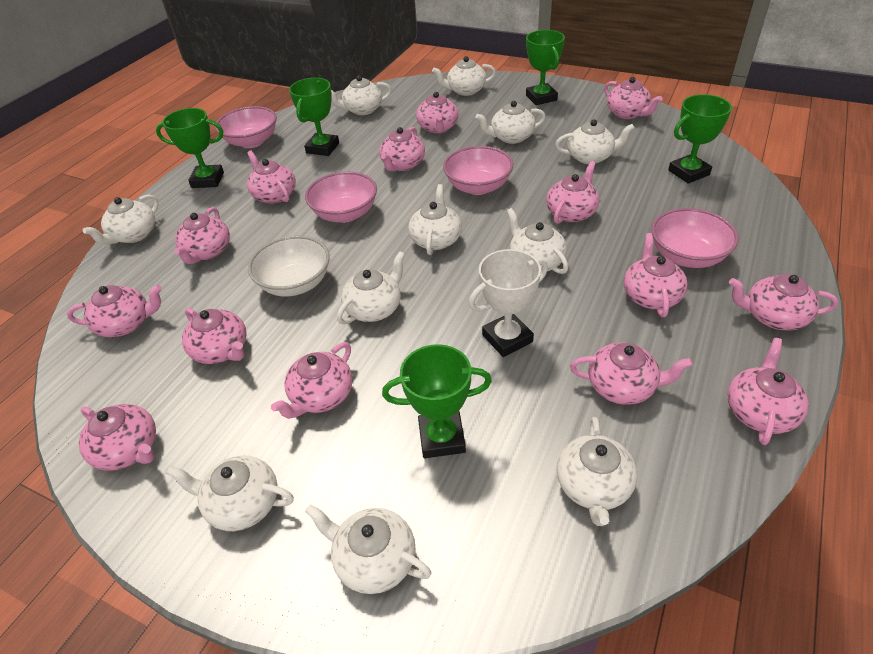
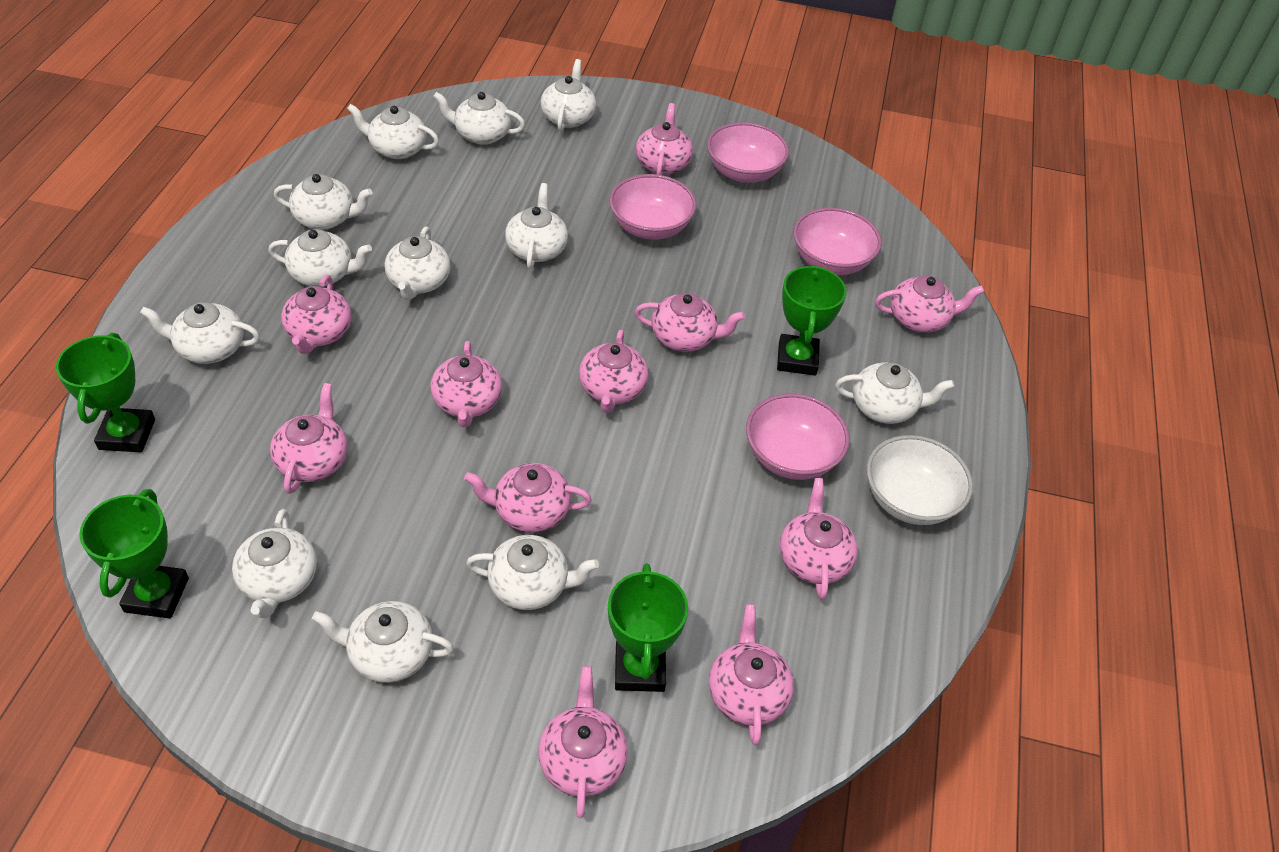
green trophy: [156,108,224,188] [289,78,339,156] [382,344,492,458] [526,30,565,105] [668,94,732,184] = 5 -> [56,333,155,452] [79,489,189,619] [608,564,688,692] [777,265,846,376] = 4
pink teapot: [67,285,162,337] [79,404,156,471] [174,207,230,264] [182,308,247,364] [247,150,296,204] [271,342,353,419] [379,127,425,171] [416,92,459,133] [546,161,599,224] [570,342,693,405] [604,77,663,119] [624,233,688,317] [728,338,809,445] [729,274,838,330] = 14 -> [270,383,348,494] [281,275,352,354] [431,341,502,427] [464,463,592,533] [538,666,628,818] [579,330,648,413] [635,293,745,352] [636,103,693,175] [709,604,794,745] [780,478,858,599] [875,276,984,333] = 11
white teapot: [83,194,158,245] [166,456,294,531] [305,504,432,594] [331,75,392,115] [337,252,405,324] [408,184,462,255] [432,56,496,96] [475,101,546,144] [507,208,568,274] [555,120,635,164] [556,417,637,526] = 11 -> [140,302,260,364] [232,509,317,618] [268,229,372,287] [274,174,373,230] [312,601,454,683] [347,104,439,159] [385,226,450,300] [433,92,525,145] [466,535,599,610] [505,183,568,269] [541,59,596,131] [835,362,954,424] = 12
white trophy: [469,249,548,357] = 1 -> none = 0

